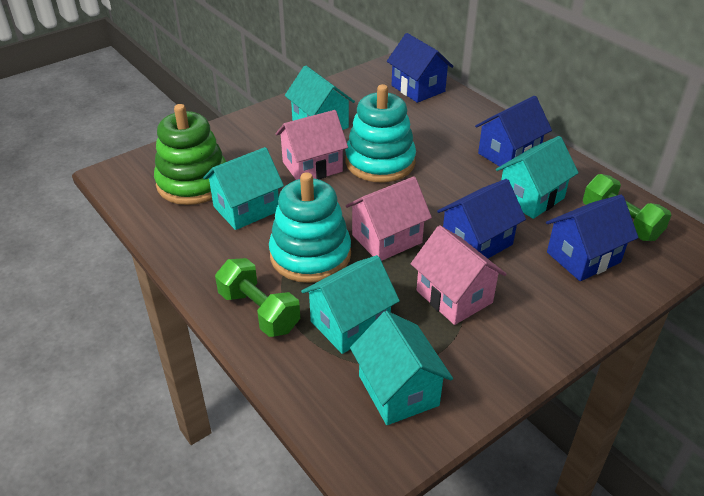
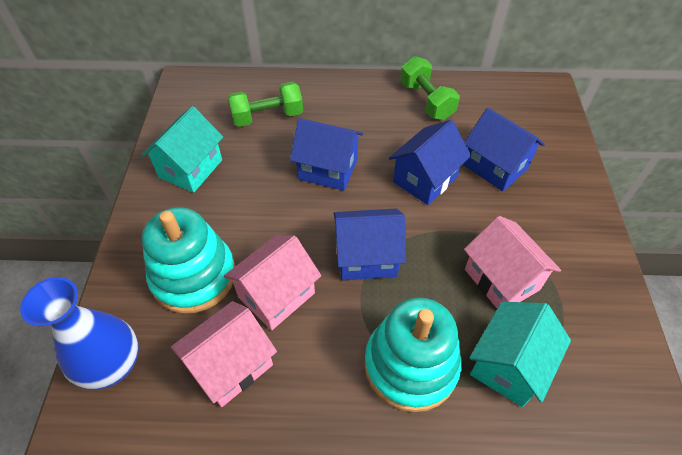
blue vase: none = 0 -> [20,277,139,390] = 1
green stacking toy: [154,104,226,205] = 1 -> none = 0
turquoise house: [203,147,284,230] [285,65,355,130] [301,255,400,354] [350,311,453,425] [496,136,579,219] = 5 -> [141,106,223,193] [469,302,571,407] = 2

